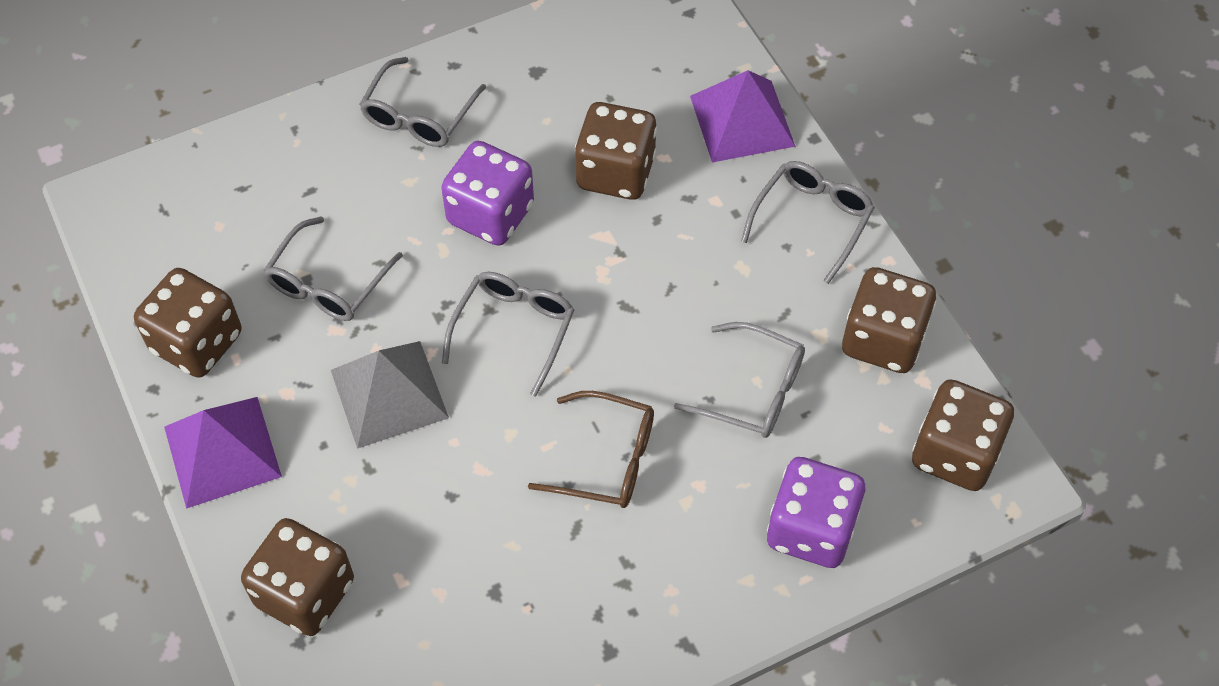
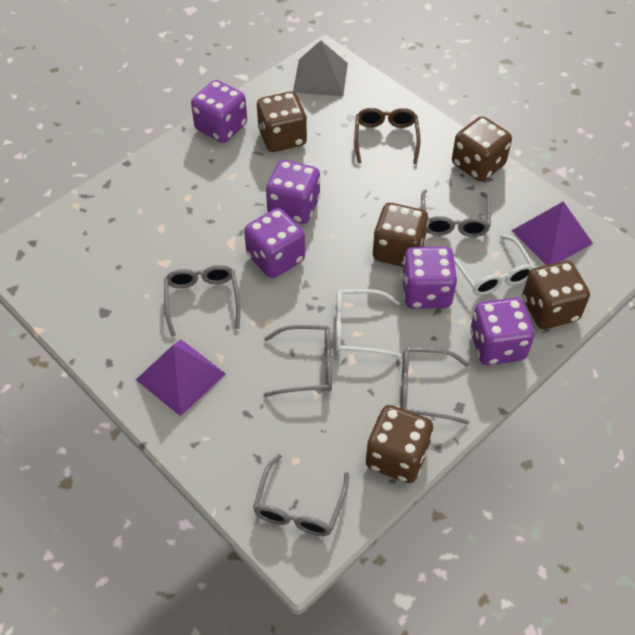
purple dice: [441,141,534,246] [767,457,865,568] = 2 -> [191,80,247,143] [244,208,305,278] [266,160,320,224] [402,246,457,309] [470,298,534,365] = 5
white glasses: none = 0 -> [336,289,402,358] [454,235,535,295] = 2

